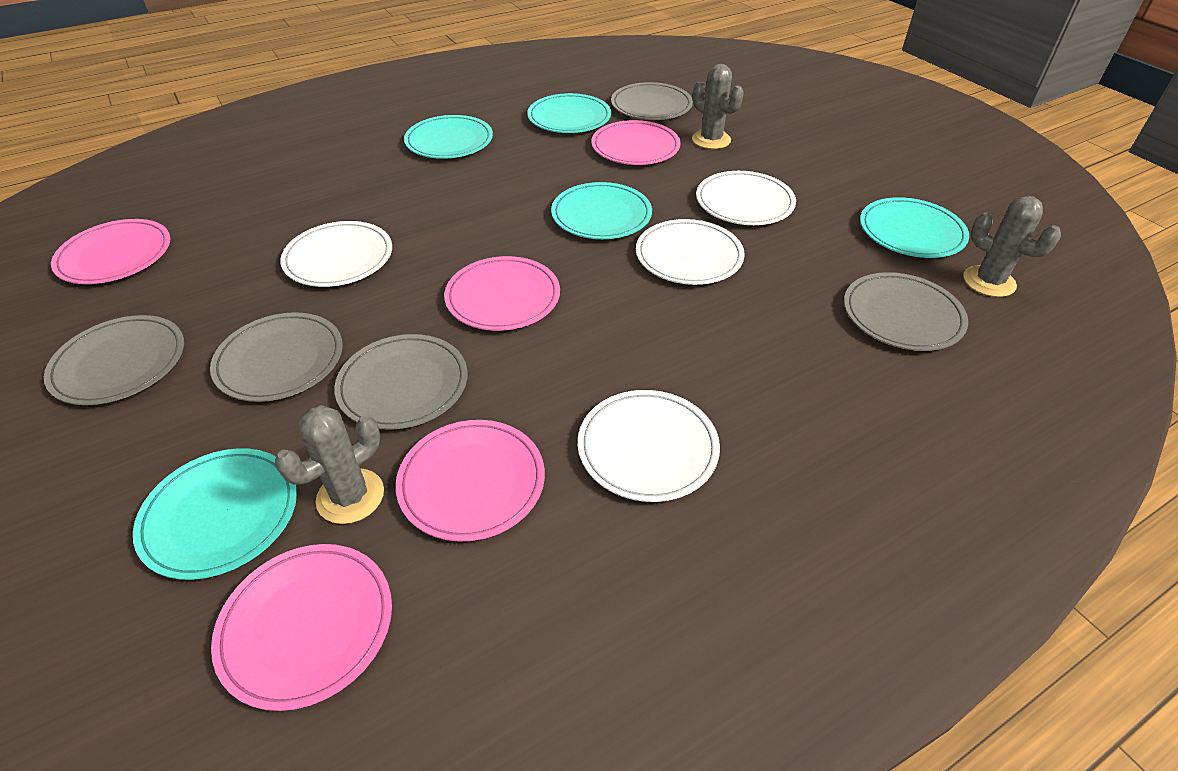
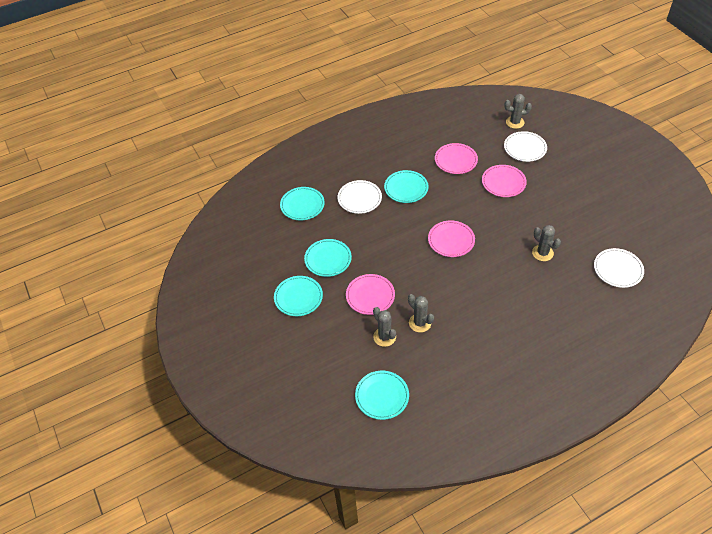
grey cactus: [275,405,384,524] [692,64,744,149] [963,196,1061,297] = 3 -> [373,307,396,347] [408,294,434,333] [504,94,532,129] [532,225,561,261] = 4
grey plate: [44,315,184,405] [210,312,343,402] [334,334,468,430] [611,82,693,120] [844,272,968,351] = 5 -> none = 0
pink plate: [51,219,171,284] [211,544,392,711] [396,420,545,542] [444,256,560,331] [591,120,681,165] = 5 -> [346,274,395,315] [428,220,475,257] [435,143,478,174] [482,165,527,197] = 4
white plate: [280,221,392,287] [578,390,720,502] [636,219,745,285] [696,171,796,225] = 4 -> [338,180,382,214] [504,131,547,162] [594,248,644,288] = 3

